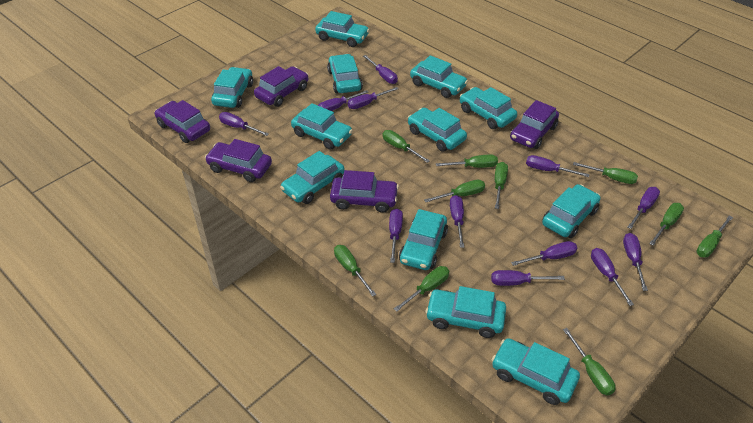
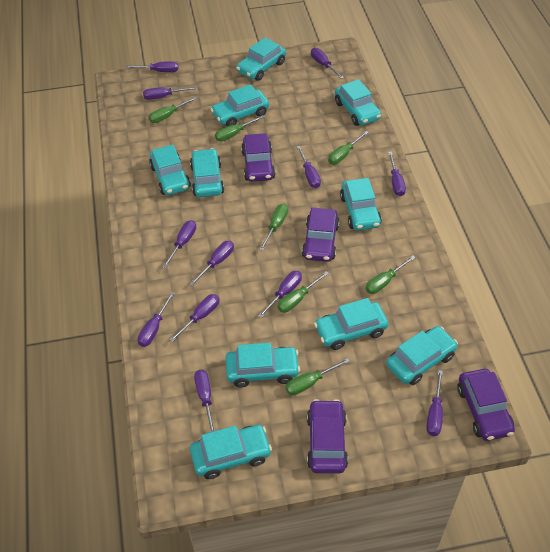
green screwdriver: [334,245,376,297] [383,130,430,163] [394,266,449,312] [424,180,485,202] [436,154,498,168] [495,162,508,209] [563,328,616,395] [573,162,638,184] [649,203,684,246] [696,215,733,257] = 10 -> [149,96,197,123] [215,115,264,141] [259,204,288,251] [277,271,329,313] [285,358,350,395] [328,131,369,164] [365,256,416,294] = 7
purple car: [155,100,210,143] [205,139,272,182] [254,66,308,107] [330,170,399,213] [510,100,559,149] = 5 -> [241,133,275,182] [302,208,339,262] [307,399,348,474] [457,369,515,441] = 4
turquoise car: [211,67,253,108] [280,151,345,204] [291,103,353,150] [315,11,369,47] [327,54,363,93] [399,209,448,270] [408,108,467,152] [410,55,468,98] [425,286,506,338] [460,87,517,129] [492,338,580,405] [542,184,601,238] = 12 -> [149,145,191,195] [190,148,224,197] [190,425,272,479] [211,84,269,126] [226,343,300,387] [236,37,286,81] [314,298,388,350] [335,79,381,126] [340,178,382,230] [386,326,458,385] = 10

